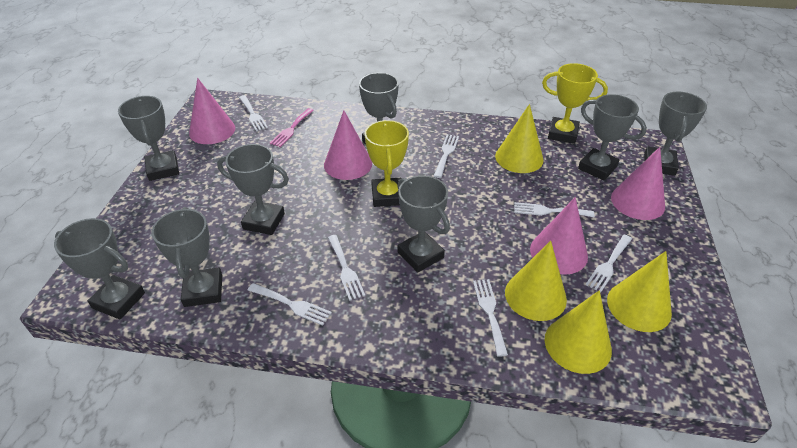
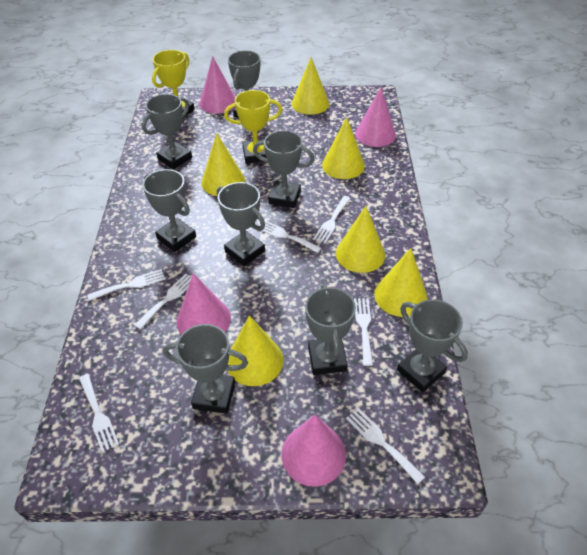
pink fork: [270,108,314,147] = 1 -> none = 0
yellow cone: [495,104,544,173] [505,240,567,321] [545,290,612,374] [607,251,672,332] = 4 -> [201,133,245,196] [228,315,284,386] [292,57,329,115] [322,117,365,179] [336,206,385,273] [374,248,428,317] = 6

